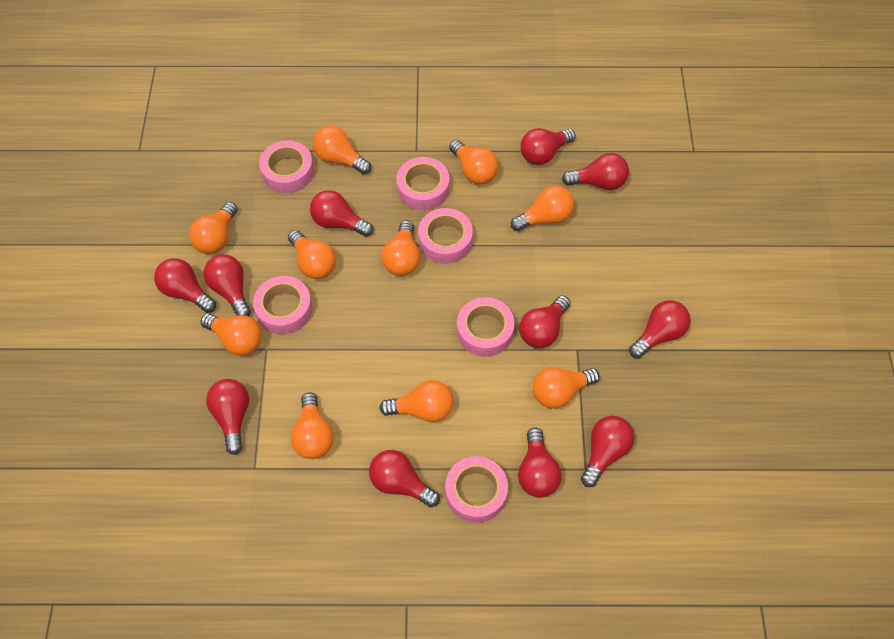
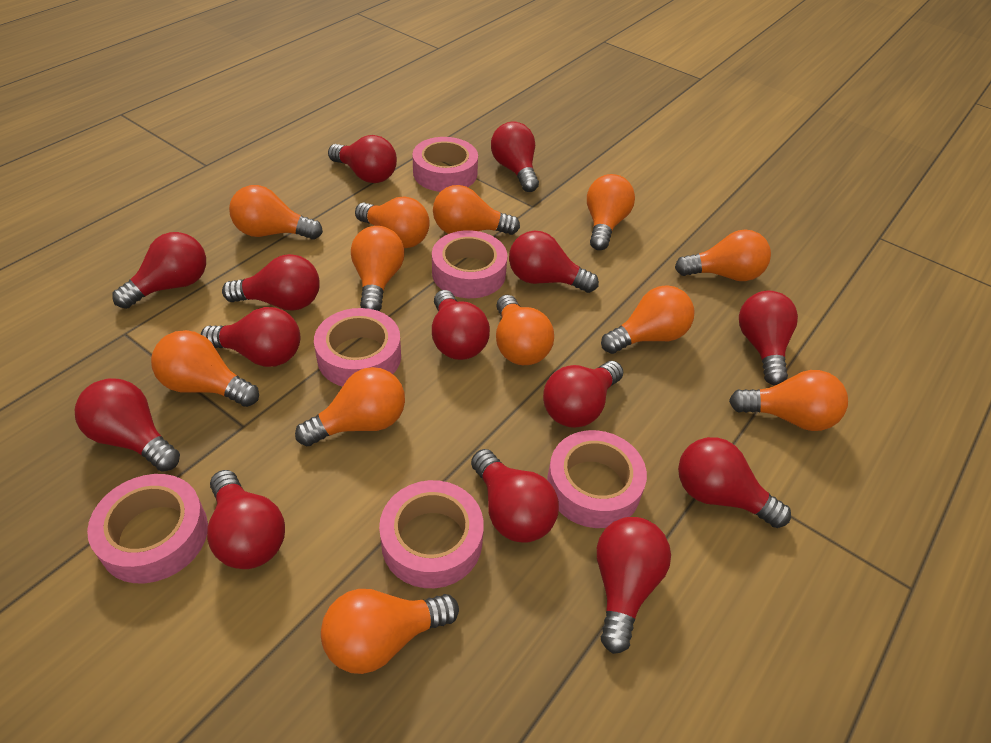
orange light bulb: [189,202,238,254] [201,313,262,355] [288,230,336,279] [290,392,334,459] [313,126,371,174] [379,380,453,422] [381,220,420,276] [449,140,499,184] [511,185,574,231] [532,367,600,409] = 10 -> [151,330,259,407] [229,185,323,240] [295,367,405,446] [321,589,459,674] [351,226,404,311] [355,196,430,248] [433,185,520,235] [496,295,554,365] [587,174,635,250] [601,285,694,354] [675,229,771,281] [729,370,848,431] = 12
red light bulb: [154,258,216,313] [203,254,251,317] [206,379,249,455] [310,190,373,237] [369,450,440,507] [518,427,562,498] [519,295,570,348] [520,128,576,165] [562,153,629,190] [581,416,634,487] [629,300,690,358] = 11 -> [75,378,180,471] [112,232,206,309] [201,307,300,367] [207,470,285,569] [222,254,320,311] [328,135,397,183] [432,290,490,360] [471,449,559,543] [491,121,539,192] [509,231,599,293] [543,361,623,428] [597,517,671,654] [678,437,791,528] [739,291,798,385] = 14

